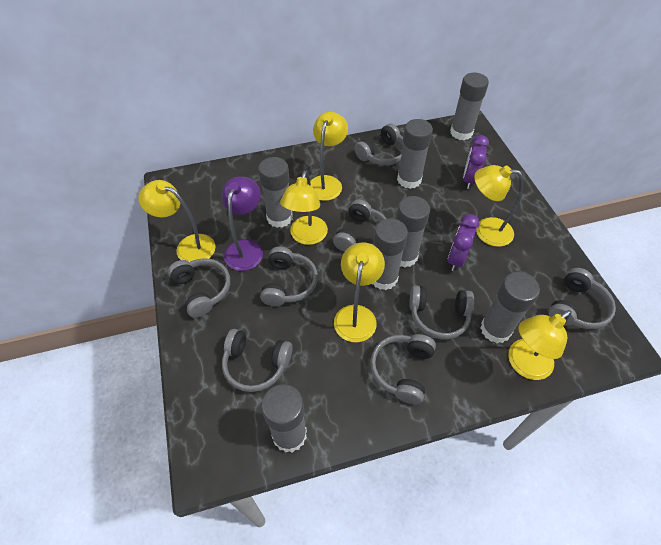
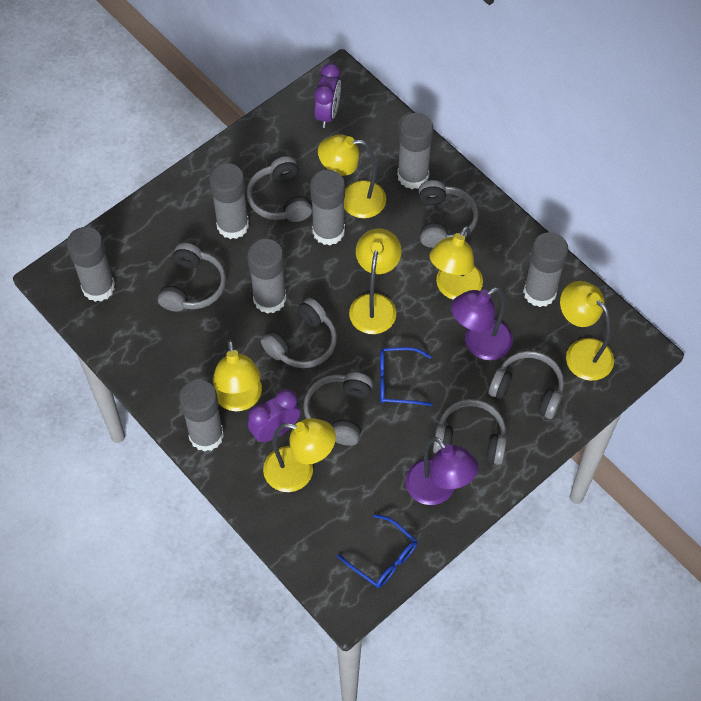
blue glasses: none = 0 -> [337,514,417,588] [380,347,433,406] = 2
grey headphones: [168,258,230,318] [222,329,293,392] [260,247,318,306] [333,199,387,252] [354,124,403,165] [370,334,436,404] [409,285,474,339] [548,268,616,329] = 8 -> [158,243,226,312] [247,156,312,222] [261,298,337,368] [303,372,373,446] [419,180,479,248] [433,399,507,465] [488,351,564,419] = 7
purple lamp: [222,177,263,271] = 1 -> [405,437,479,505] [451,287,513,360] = 2

